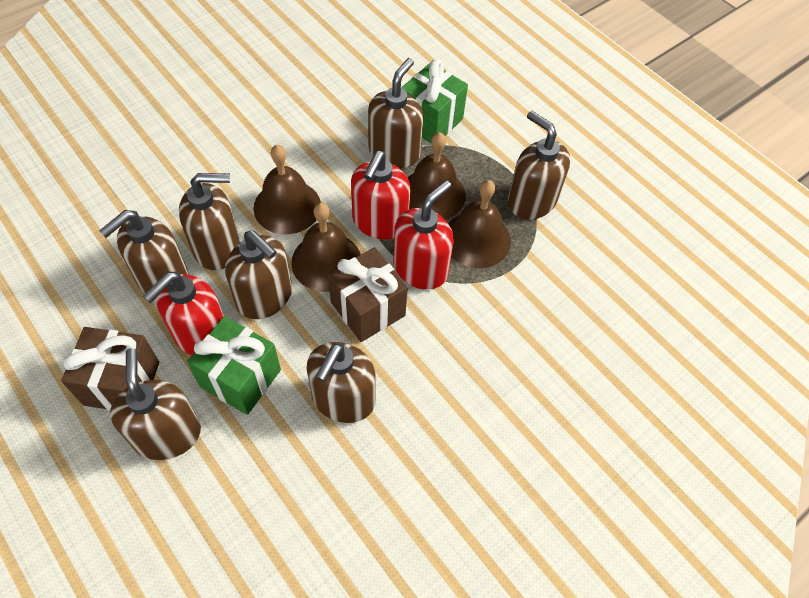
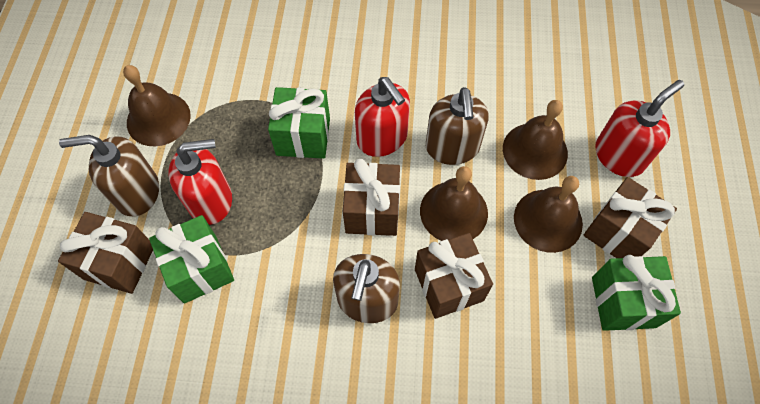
brown gift: [61,327,159,410] [328,247,408,342] = 2 -> [58,212,153,294] [343,159,400,236] [415,233,493,319] [583,177,677,258] = 4
brown soap dispenser: [99,210,189,299] [110,348,201,460] [179,173,240,270] [225,230,292,319] [307,342,375,423] [368,58,423,168] [508,111,570,219] = 7 -> [59,135,159,217] [333,254,400,323] [426,87,489,165] = 3
green gift: [187,316,281,415] [401,59,468,143] = 2 -> [149,215,234,304] [268,87,330,159] [592,255,681,331] = 3

